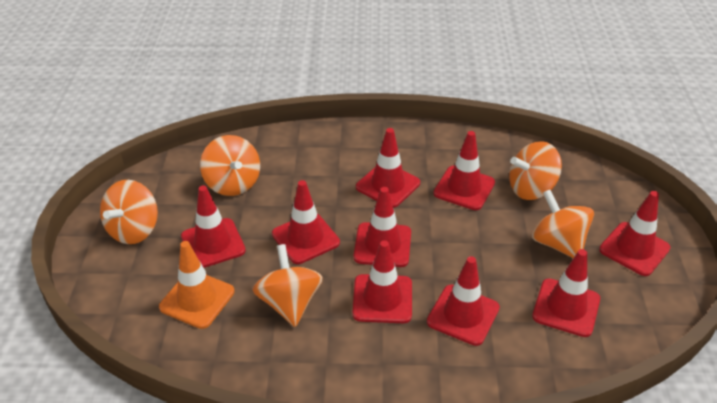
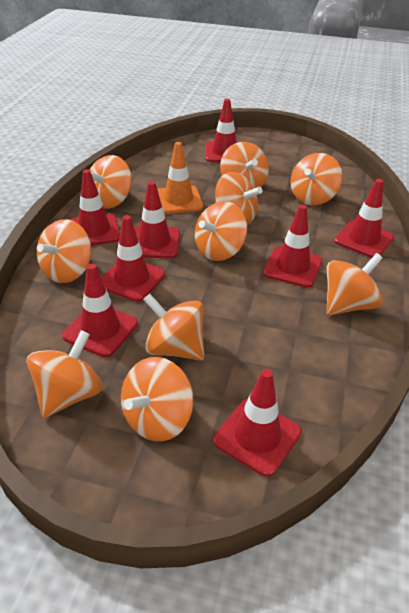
orange spinning top: [100,180,158,244] [200,135,260,196] [253,244,323,327] [509,141,562,200] [532,190,594,258] = 5 -> [27,330,102,418] [37,219,91,283] [90,155,132,209] [121,357,194,442] [143,294,205,361] [195,201,247,261] [215,172,262,225] [220,142,269,188] [291,153,342,205] [326,253,383,316] = 10
red traffic cone: [181,185,246,268] [272,180,340,264] [352,240,412,323] [354,187,411,267] [356,128,420,208] [427,256,500,346] [433,131,495,210] [532,249,600,337] [599,191,671,276] = 9 -> [62,263,138,357] [70,169,120,245] [101,215,165,302] [134,181,180,258] [205,99,238,162] [213,369,302,477] [263,204,322,288] [334,179,394,258] = 8

